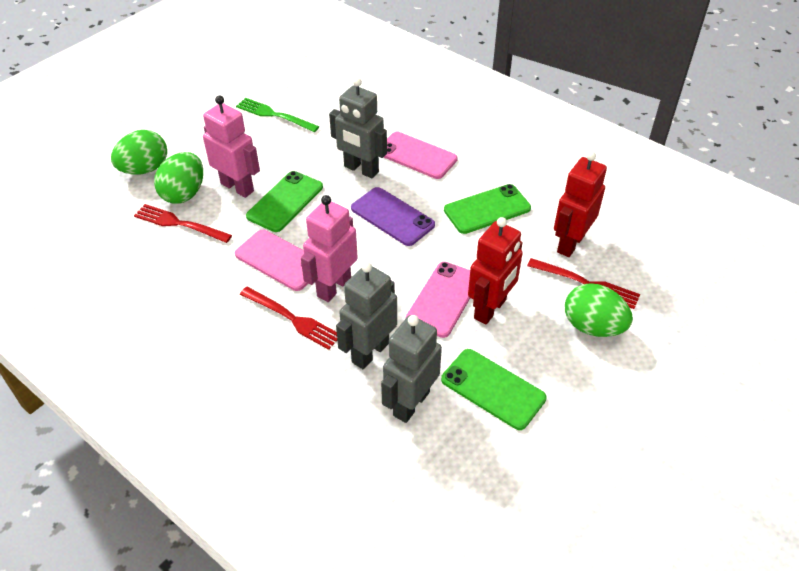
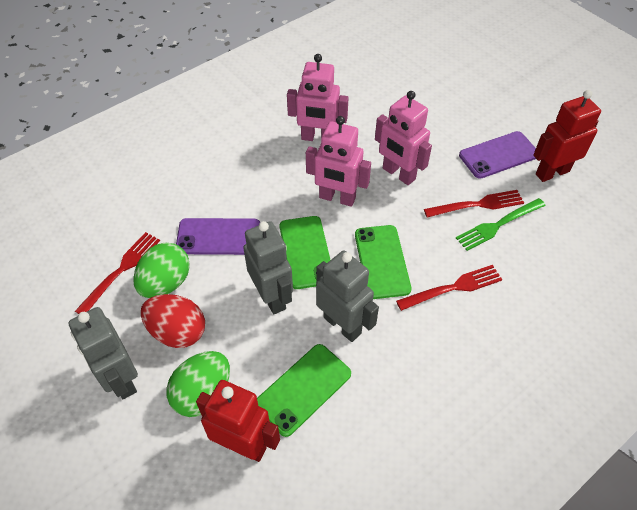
green egg: [111,130,167,175] [154,152,203,204] [565,283,633,337] = 3 -> [133,242,190,298] [166,351,230,417] = 2
pink phone: [235,230,308,291] [384,132,458,179] [405,262,470,338] = 3 -> none = 0
pink robot: [203,96,260,198] [301,195,358,302] = 2 -> [287,54,349,141] [306,116,371,207] [375,91,432,185] = 3
purple phone: [351,187,435,246] = 1 -> [176,218,260,255] [459,131,536,179] = 2
red egg: none = 0 -> [141,294,205,348] = 1

